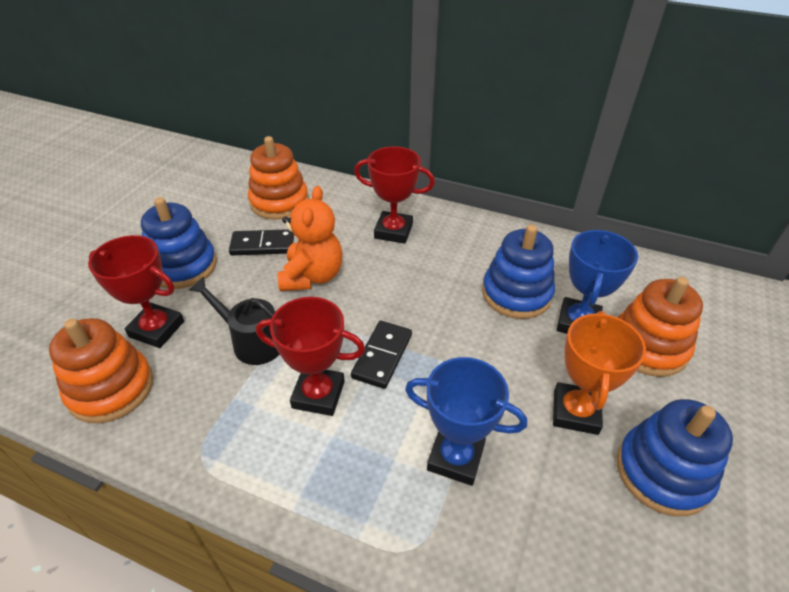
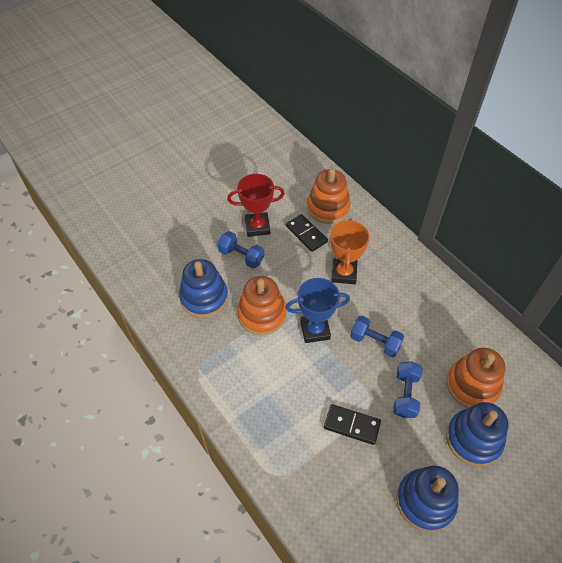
black watering can: [189,277,280,365] = 1 -> none = 0
blue dumbbell: none = 0 -> [217,231,264,269] [350,316,404,357] [393,361,422,418] = 3
blue trophy: [405,357,527,486] [557,230,638,334] = 2 -> [285,278,350,343] = 1
orange teddy bear: [278,186,342,291] = 1 -> none = 0
red trophy: [88,235,184,348] [256,297,365,416] [354,146,435,244] = 3 -> [227,174,285,237] = 1

